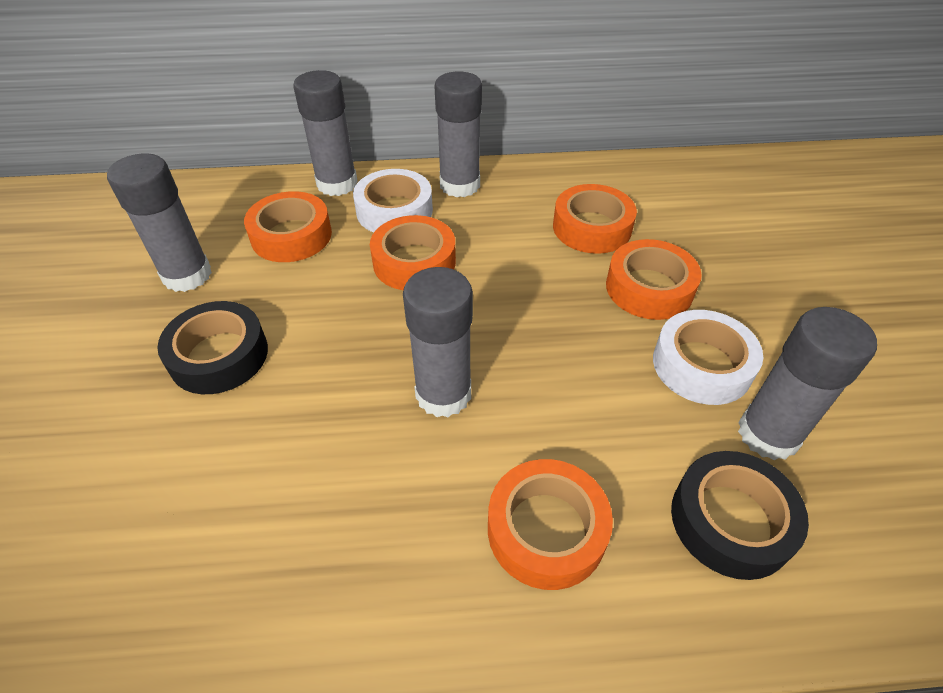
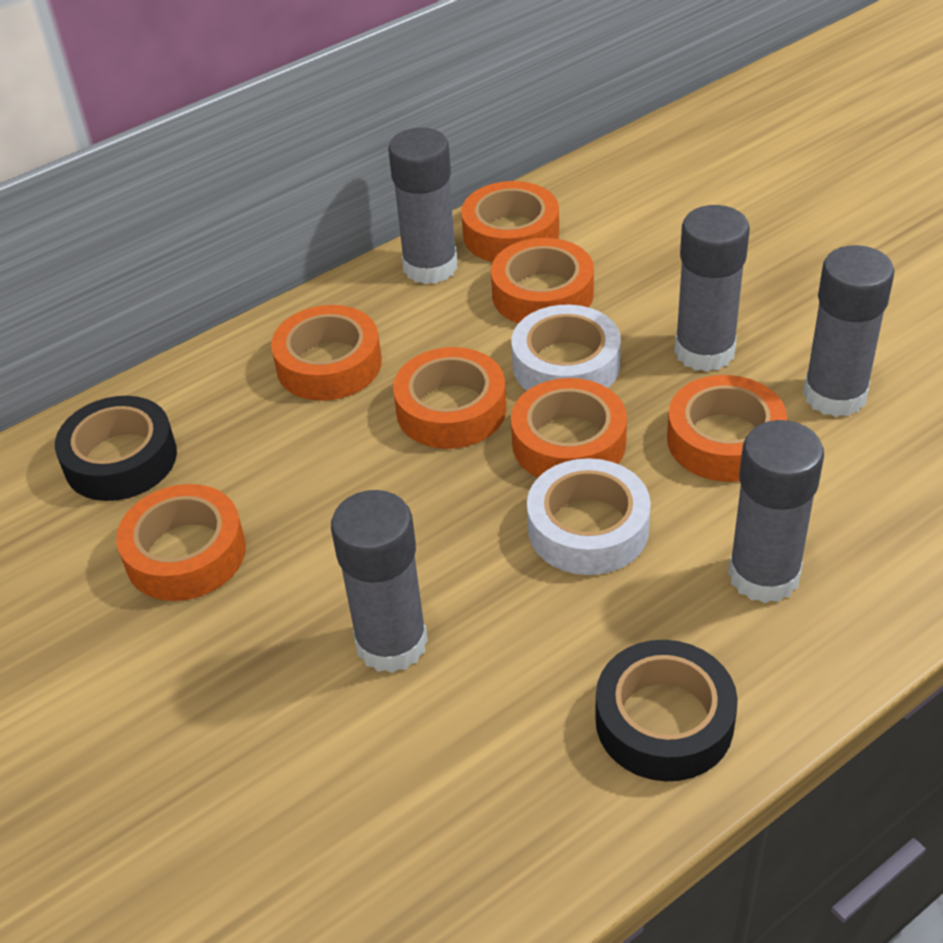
orange tape: [244,191,332,262] [370,215,456,290] [488,459,613,590] [553,184,637,254] [606,239,702,320] = 5 -> [116,484,246,601] [271,305,382,401] [393,347,506,449] [461,181,559,262] [491,238,594,323] [511,378,627,478] [667,375,787,482] = 7

